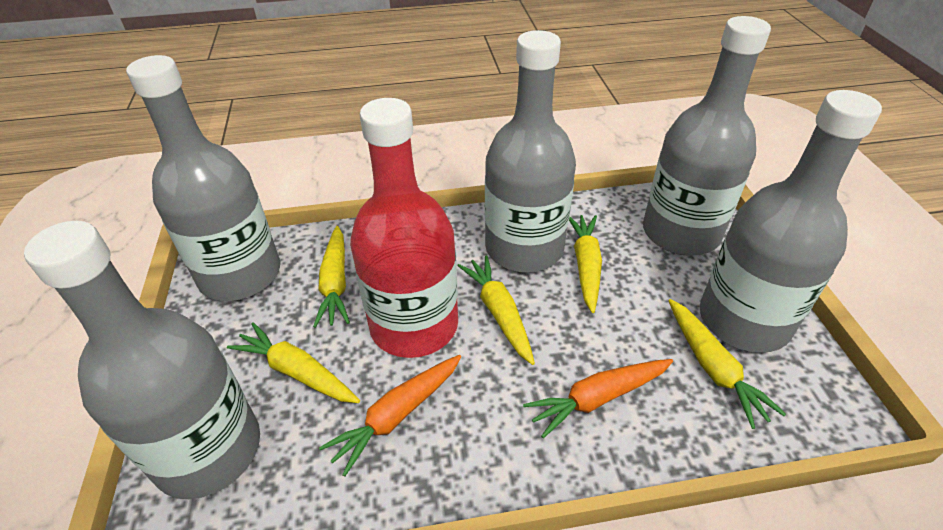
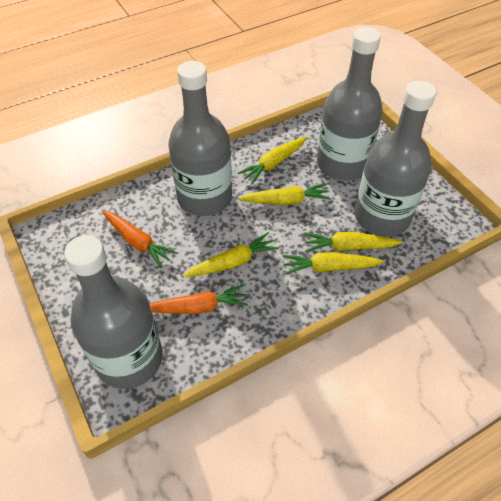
grey bottle: [24,221,260,499] [126,55,280,301] [485,30,576,272] [643,16,771,256] [700,90,882,353] = 5 -> [64,235,163,389] [168,61,232,216] [317,27,383,180] [355,80,436,237] = 4
red bottle: [350,98,458,358] = 1 -> none = 0

